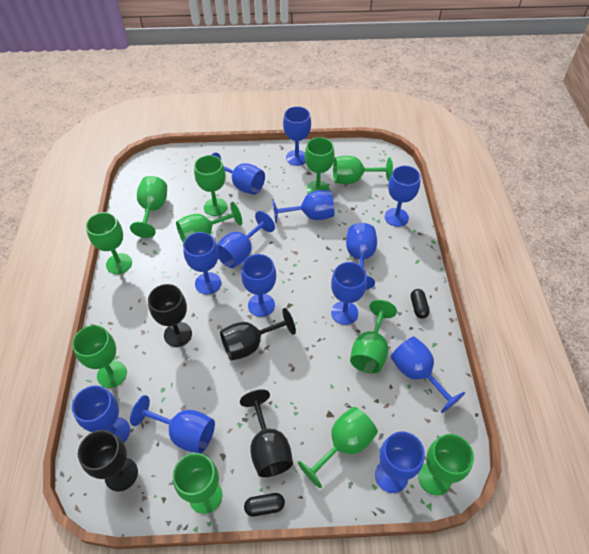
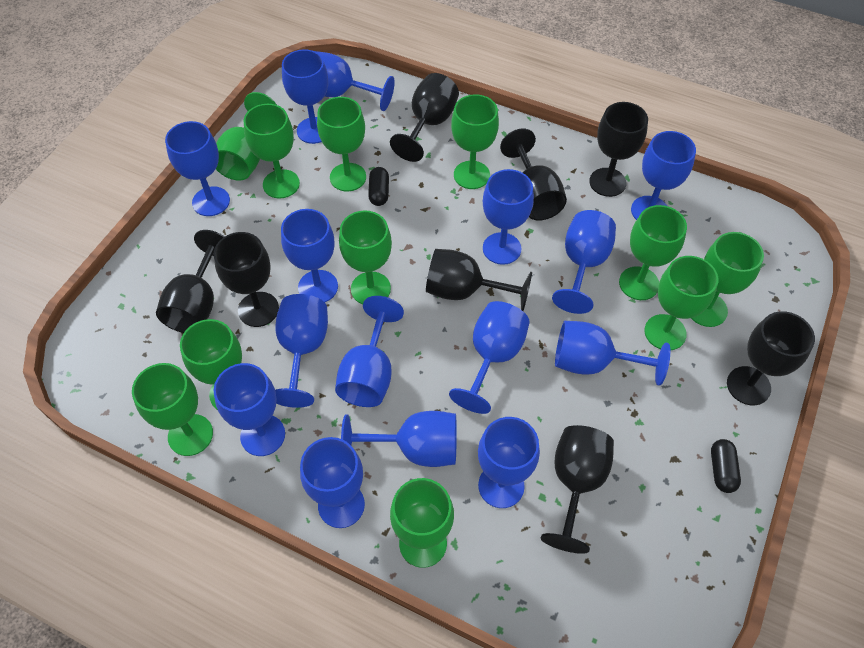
black goblet: [78,430,138,492] [148,284,192,347] [220,308,296,361] [240,389,293,477] = 4 -> [156,230,225,333] [214,232,279,327] [390,73,459,162] [426,249,532,311] [500,129,567,221] [541,425,614,554] [589,102,648,197] [727,311,815,405] = 8
blue goblet: [72,385,130,442] [130,395,215,453] [183,232,221,294] [211,152,265,195] [217,211,275,268] [241,254,276,317] [272,190,334,224] [283,106,311,166] [331,262,367,325] [346,223,377,290] [375,432,425,493] [385,165,421,227] [391,336,465,413] = 13 -> [165,121,230,216] [214,363,285,456] [275,294,328,408] [281,209,338,302] [282,49,328,144] [300,437,365,528] [315,51,395,111] [335,296,404,407] [341,411,457,467] [449,301,530,414] [478,417,540,508] [483,169,534,265] [552,210,616,314] [555,321,670,386] [631,131,696,220] = 15

